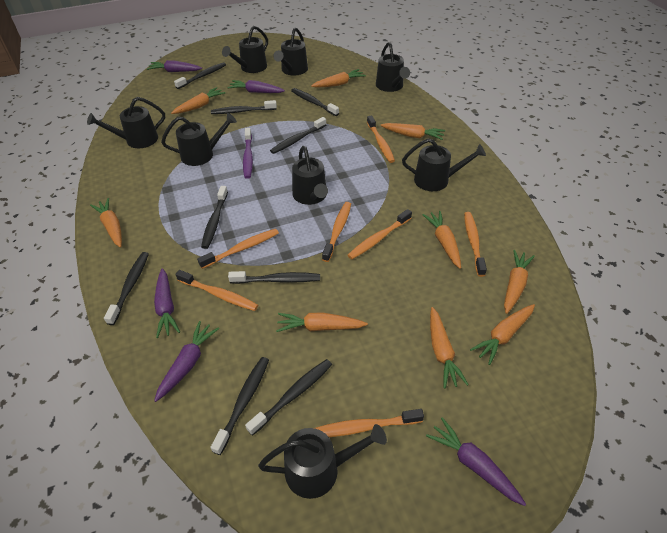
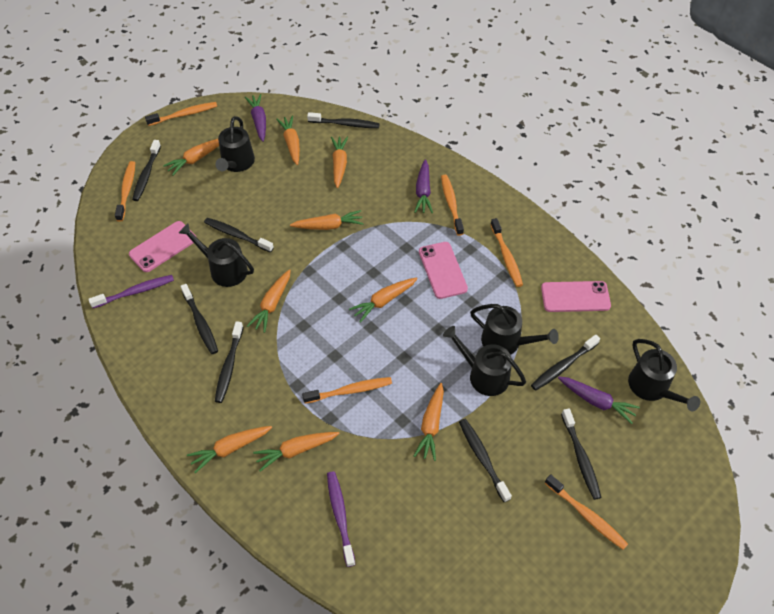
black toothbrush: [104,252,149,325] [174,62,226,89] [201,186,228,249] [210,357,269,455] [211,100,277,114] [228,271,320,284] [245,359,332,436] [270,117,326,154] [291,88,339,116] = 9 -> [132,140,161,201] [181,284,218,354] [204,218,274,253] [215,321,243,403] [307,112,380,128] [459,419,512,502] [531,334,600,391] [561,408,602,500] = 8
black watering can: [87,97,165,148] [161,113,237,166] [222,26,268,73] [258,424,387,499] [273,27,308,76] [292,146,328,205] [376,42,410,92] [402,138,486,191] = 8 -> [179,224,254,287] [215,116,255,172] [443,326,526,396] [470,304,559,355] [628,339,700,411] = 5
orange toothbrush: [175,270,258,311] [197,229,279,269] [315,409,424,437] [322,202,351,262] [348,209,412,259] [367,115,395,163] [464,212,487,277] = 7 -> [115,161,135,222] [145,102,217,126] [302,377,392,403] [441,175,464,236] [490,218,523,287] [545,474,628,550] = 6
pink phone: none = 0 -> [129,221,196,272] [419,242,468,299] [541,281,611,312] = 3
purple carrot: [147,60,202,72] [154,268,180,338] [154,321,219,402] [227,80,285,93] [426,417,526,506] = 5 -> [245,94,266,142] [414,159,433,213] [558,377,640,424] = 3
purple toothbrush: [243,128,253,179] = 1 -> [88,275,174,308] [327,471,355,567] = 2

